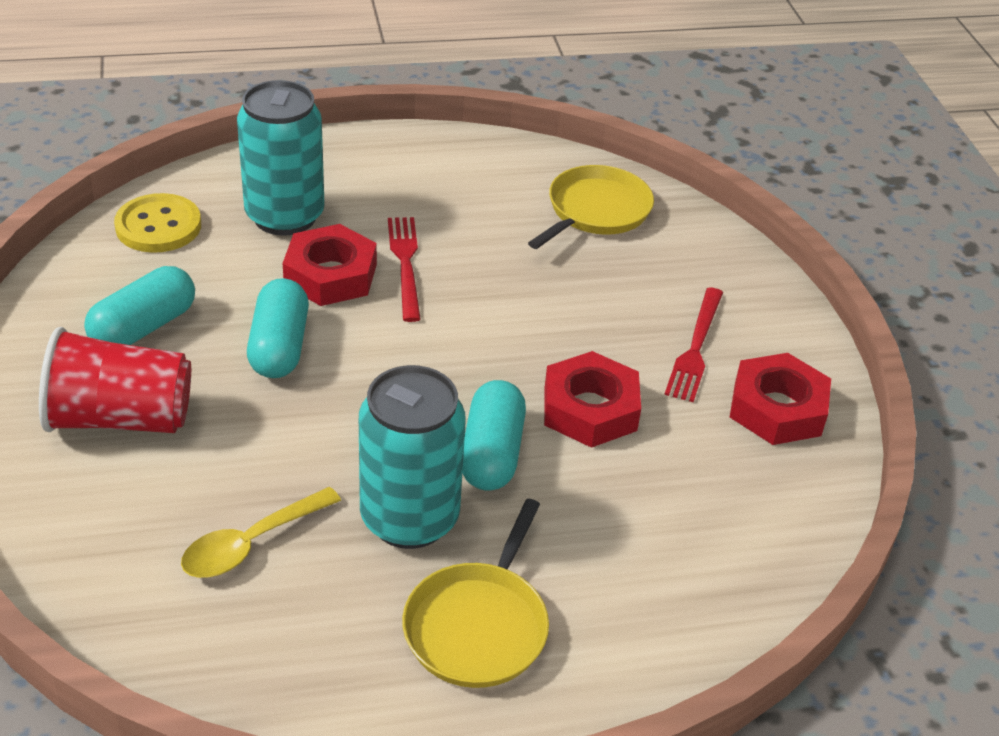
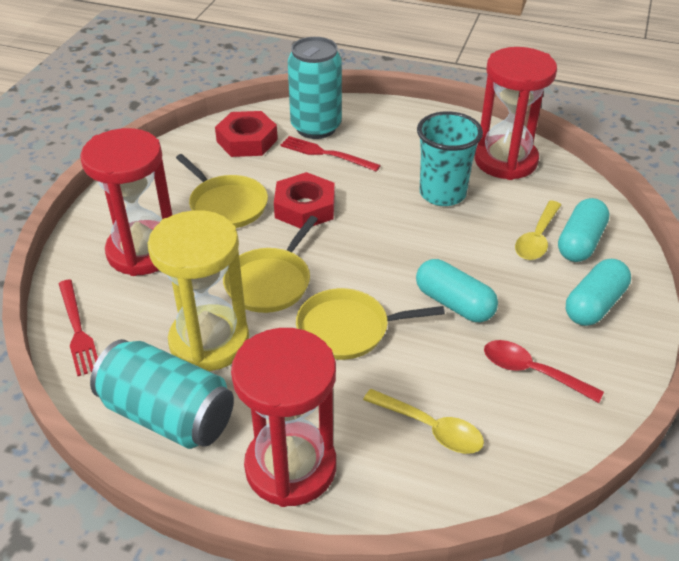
red cup: [39,327,191,433] = 1 -> none = 0
red hourglass: none = 0 -> [80,128,172,276] [231,328,336,507] [475,47,557,180] = 3
red nut: [283,224,377,306] [544,351,641,448] [730,353,831,445] = 3 -> [215,111,278,157] [274,172,335,229] = 2
red spoon: none = 0 -> [484,340,604,403] = 1
turquoise cup: none = 0 -> [417,111,483,206] = 1
yellow button: [114,193,201,253] = 1 -> none = 0
yellow hourglass: none = 0 -> [148,210,249,371] = 1
yellow pan: [402,499,549,688] [528,165,654,249] = 2 -> [176,154,268,228] [223,216,318,313] [296,288,445,360] = 3
yellow spoon: [181,487,341,578] = 1 -> [363,389,484,454] [515,200,561,260] = 2

